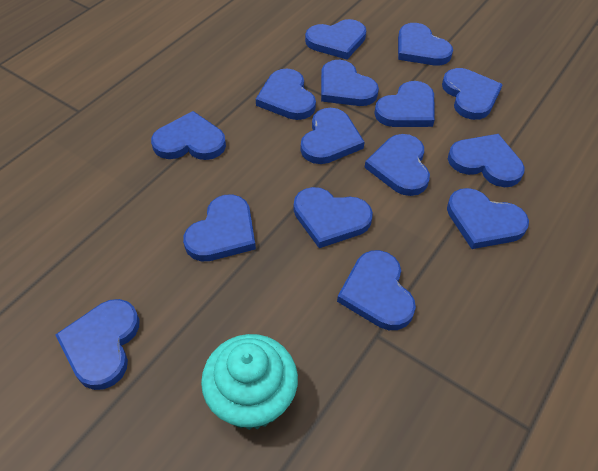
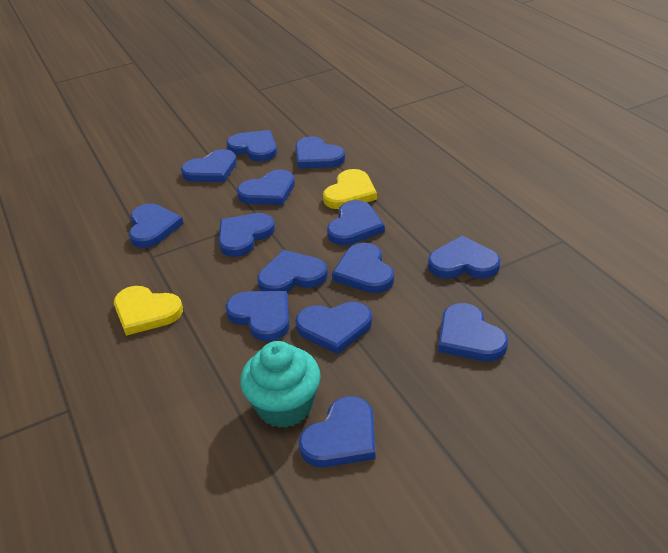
blue heart: [55,299,140,390] [151,111,226,160] [183,195,256,261] [256,68,316,120] [294,187,373,248] [301,108,364,164] [305,19,366,59] [321,60,379,106] [337,250,416,330] [364,134,430,196] [374,81,435,127] [398,23,453,65] [442,68,503,120] [447,188,529,249] [448,134,525,187] = 15 -> [129,203,184,248] [181,149,237,182] [218,213,275,257] [225,291,290,341] [226,130,277,162] [237,170,295,205] [257,250,328,293] [295,136,345,169] [295,302,372,354] [299,396,376,467] [327,200,385,245] [332,243,394,293] [428,236,500,279] [438,303,508,361] = 14
yellow heart: none = 0 -> [114,286,183,336] [323,169,377,209] = 2

